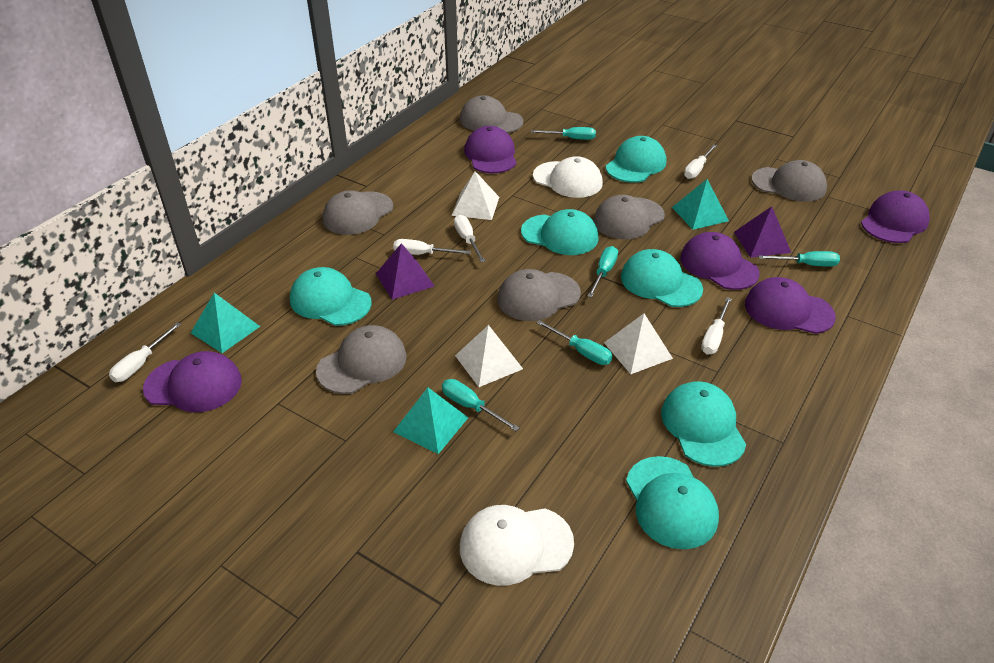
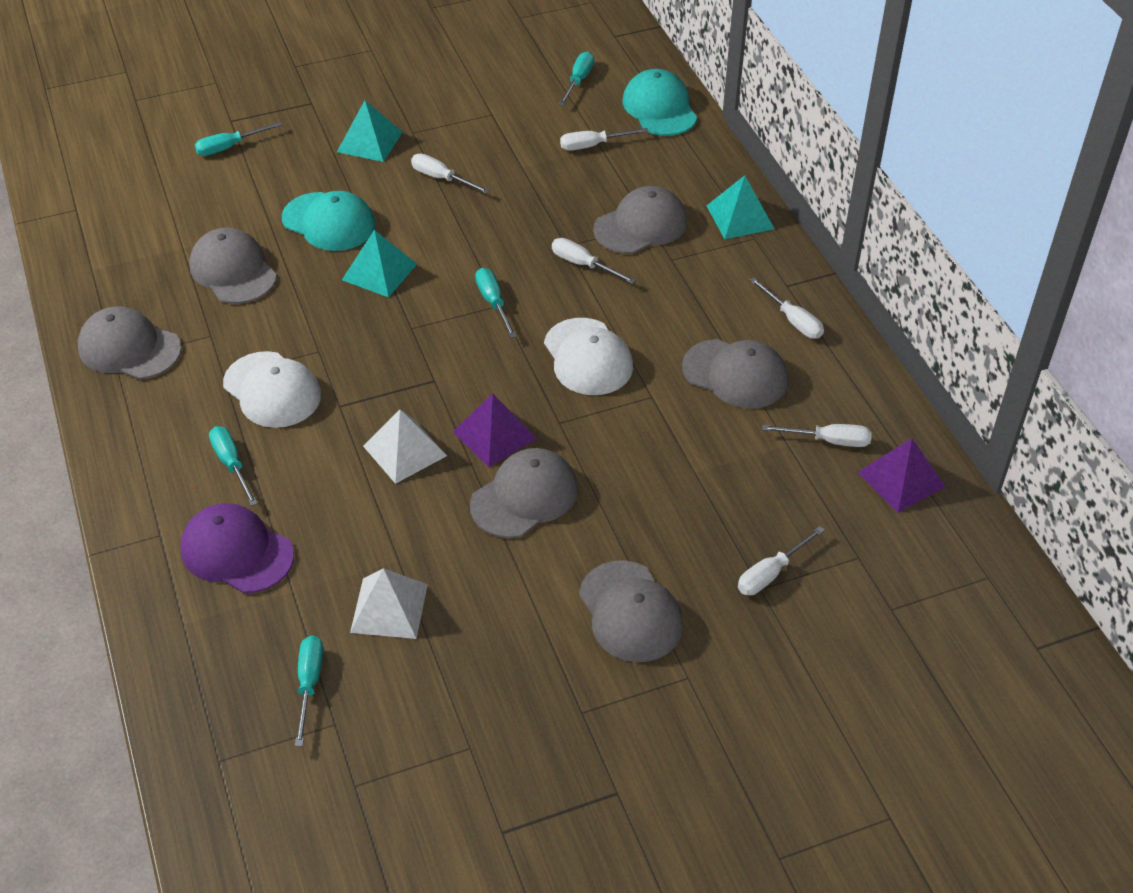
purple cap: [143,351,242,412] [464,126,517,173] [680,232,760,290] [745,277,836,334] [861,190,930,243] = 5 -> [180,503,294,593] = 1
turquoise cap: [290,267,372,326] [521,209,599,255] [606,136,666,183] [621,249,703,307] [626,456,719,549] [661,381,746,467] = 6 -> [282,191,375,251] [622,69,697,136] = 2
white pyramid: [452,171,499,220] [455,325,523,387] [604,314,673,374] = 3 -> [350,568,428,639] [363,410,447,484] = 2
white screwdriver: [109,322,181,382] [393,239,471,255] [454,215,486,263] [684,144,717,179] [701,297,732,355] = 5 -> [411,154,490,194] [552,238,636,284] [560,128,649,151] [738,526,825,595] [749,277,824,339] [762,424,872,447] = 6

